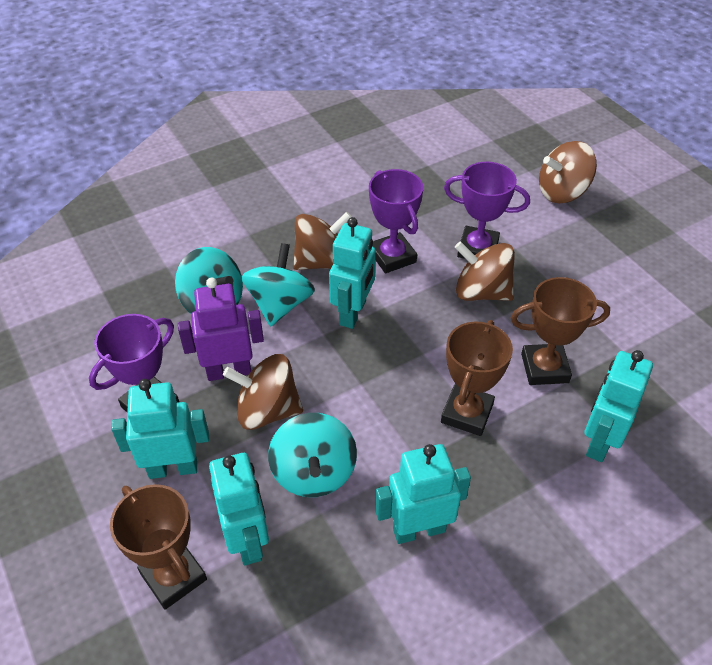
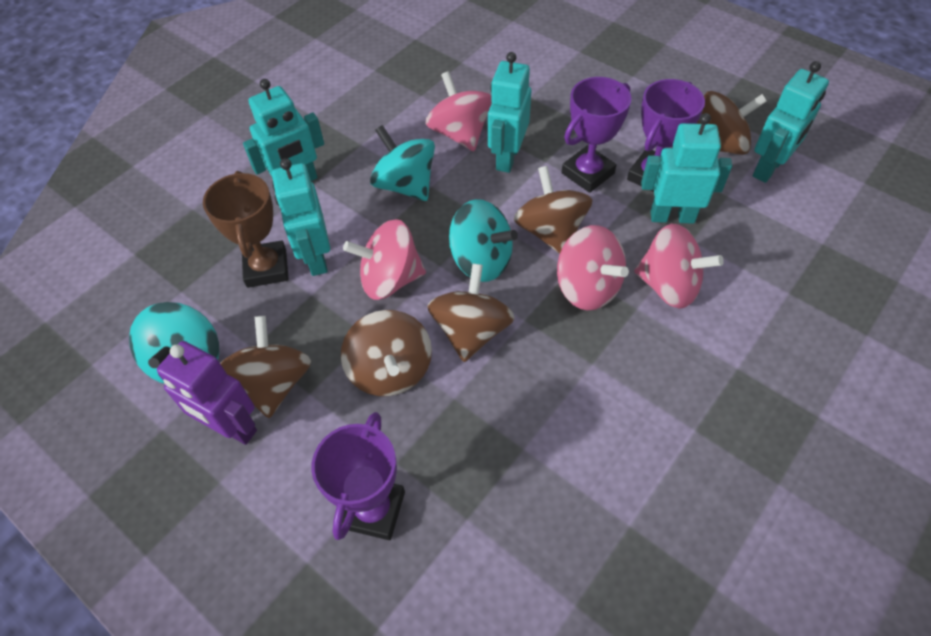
brown spinning top: [223,354,303,430] [293,212,352,270] [455,241,515,301] [539,141,597,203] = 4 -> [220,316,311,418] [341,310,432,396] [427,263,515,362] [514,166,592,254] [697,91,767,155] = 5
brown trophy: [110,484,207,610] [441,320,513,436] [511,277,610,385] = 3 -> [203,171,289,288] = 1
pink spinning top: none = 0 -> [343,219,426,300] [425,71,492,151] [557,225,629,310] [634,224,724,309] = 4

